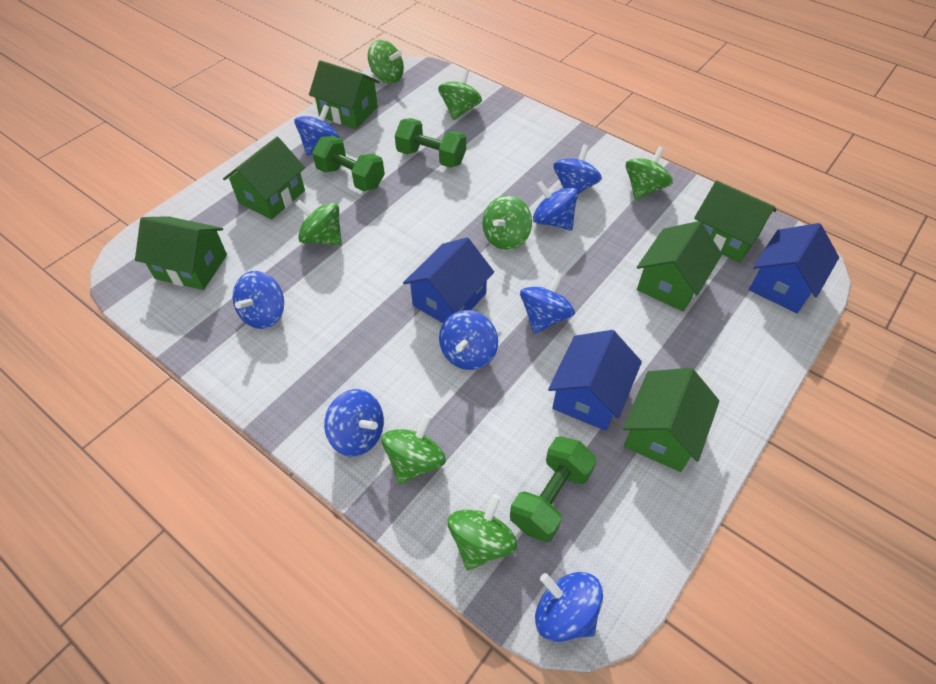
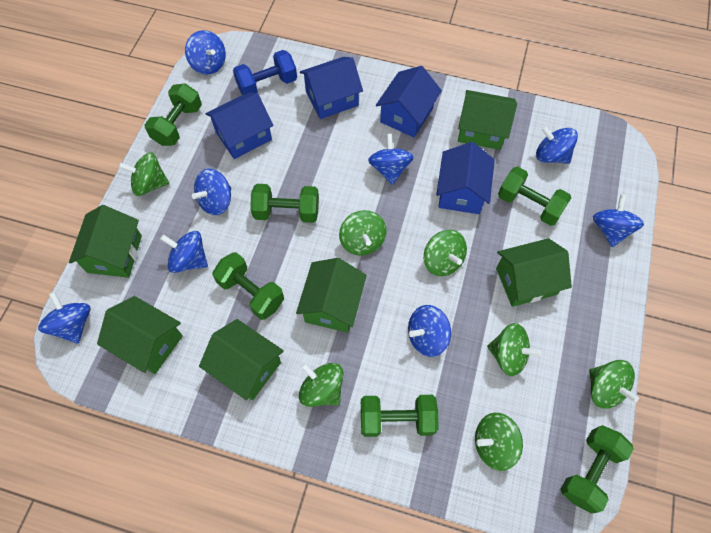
blue dumbbell: none = 0 -> [233,50,297,95] = 1
blue house: [403,237,494,323] [548,330,642,431] [749,223,839,313] = 3 -> [206,92,274,159] [300,57,363,119] [376,66,442,137] [436,142,495,214] = 4
green dumbbell: [312,136,385,191] [395,118,466,168] [510,436,597,543] = 3 -> [144,83,202,146] [212,252,284,320] [250,184,319,223] [361,395,438,437] [498,166,571,226] [561,425,634,514] = 6

